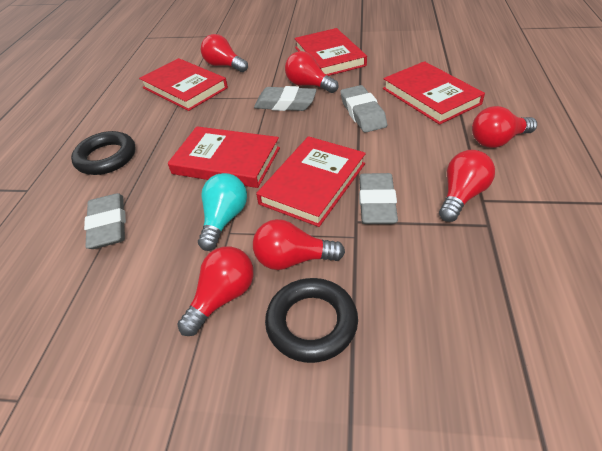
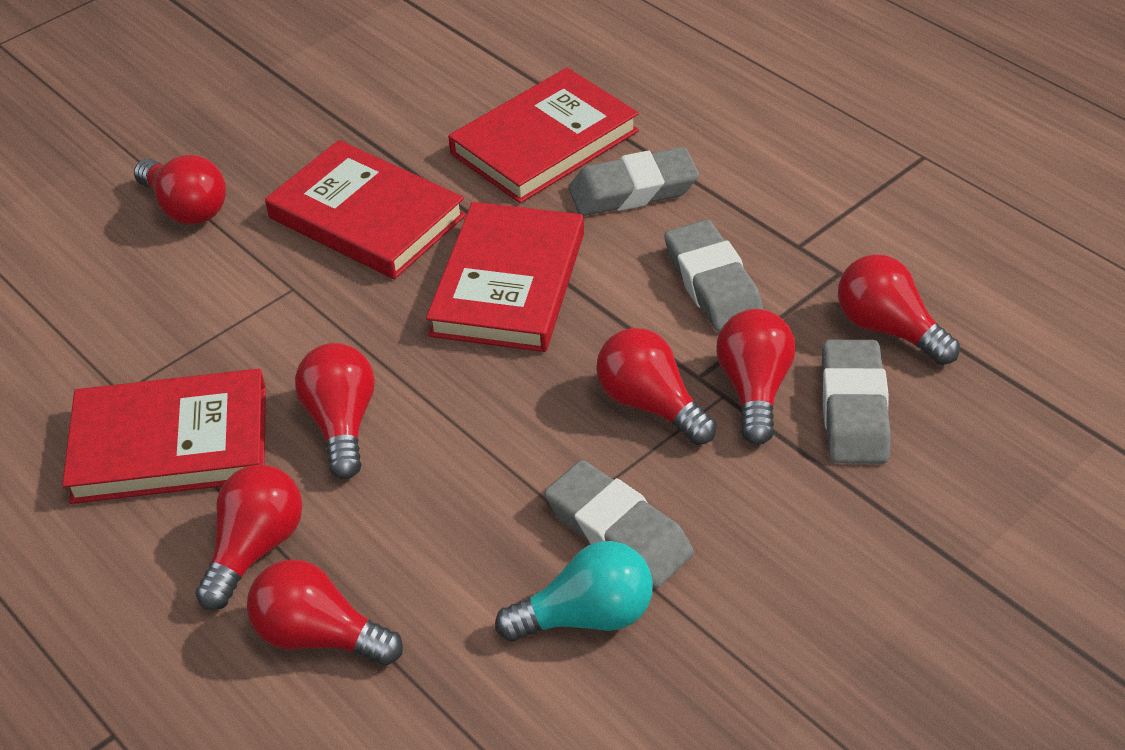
black ring: [71,131,136,175] [265,278,358,363] = 2 -> none = 0
red book: [139,58,228,111] [168,126,280,188] [256,136,366,227] [294,28,367,76] [383,61,485,125] = 5 -> [62,369,266,504] [265,140,466,279] [426,202,584,352] [448,68,639,203] = 4
red light bulb: [177,246,254,336] [201,34,248,72] [253,219,345,270] [285,51,339,93] [439,150,495,222] [472,106,537,148] = 6 -> [134,155,226,225] [195,464,302,610] [247,559,403,666] [295,343,375,479] [596,328,717,445] [716,309,796,445] [838,254,960,365] = 7

